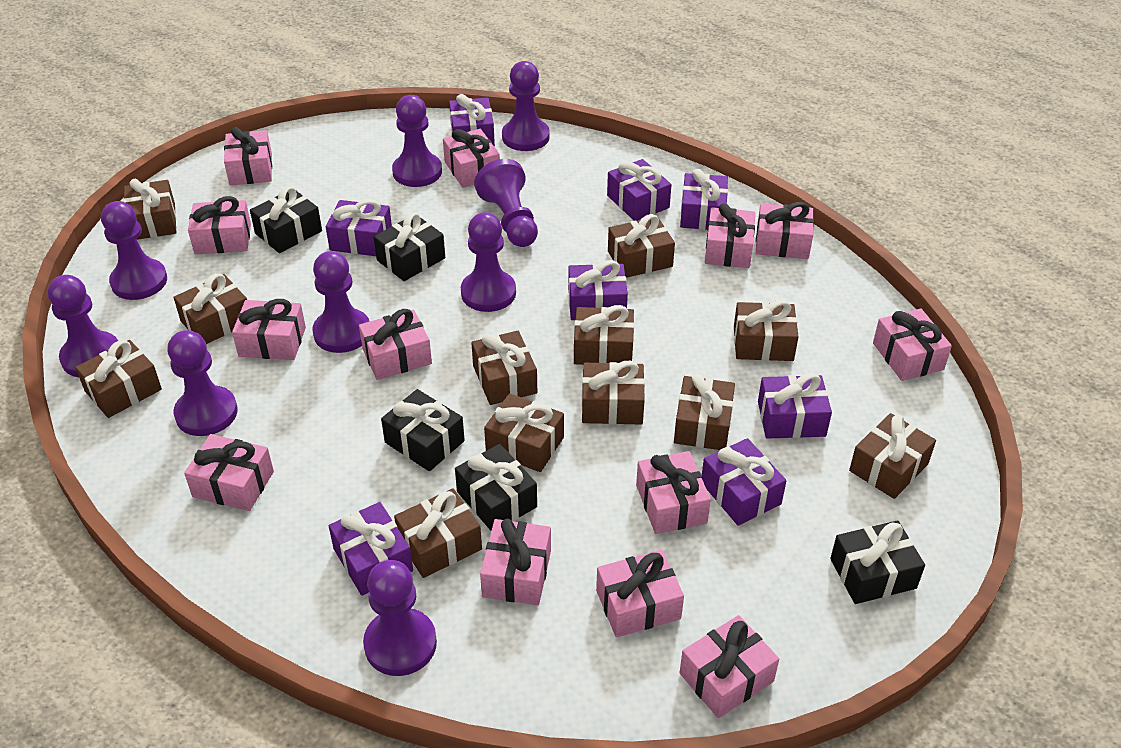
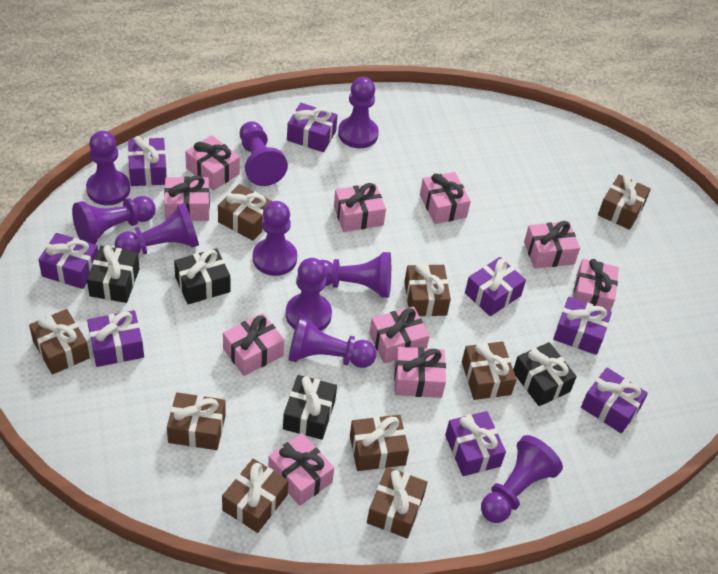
black gift: [250,186,322,253] [374,213,445,281] [381,389,465,471] [455,444,537,531] [830,520,925,604] = 5 -> [87,245,140,303] [174,248,231,304] [283,375,337,440] [513,342,577,406] = 4
brown gift: [75,340,162,418] [123,179,176,240] [173,273,247,344] [394,488,482,578] [471,331,537,405] [484,393,564,472] [574,305,634,365] [582,361,645,425] [608,214,675,278] [674,374,735,450] [734,300,799,361] [849,413,936,499] = 12 -> [29,309,90,375] [167,392,226,450] [218,184,273,241] [222,459,288,533] [350,415,409,471] [367,467,427,538] [404,263,451,317] [462,341,517,400] [598,175,651,230] = 9
pink gift: [184,434,274,511] [188,196,251,254] [224,127,272,185] [232,299,306,360] [359,309,432,380] [443,129,500,188] [480,519,551,605] [596,550,684,637] [636,451,711,534] [680,615,779,718] [705,203,755,268] [756,202,814,259] [873,308,952,381] = 13 -> [164,176,210,221] [185,135,240,190] [223,313,284,376] [268,433,334,506] [334,183,386,232] [369,306,429,364] [394,347,446,398] [420,172,471,224] [524,221,580,269] [573,259,619,311] = 10
purple pawn: [48,275,118,377] [101,201,167,300] [168,330,238,436] [312,251,370,353] [363,560,437,676] [392,95,442,187] [461,212,516,312] [474,159,538,247] [502,61,550,151] = 9 -> [72,196,156,244] [86,131,130,205] [115,203,199,254] [240,121,288,186] [253,201,297,276] [286,258,332,331] [288,314,376,368] [320,252,391,298] [338,77,379,148] [481,435,563,523] = 10

